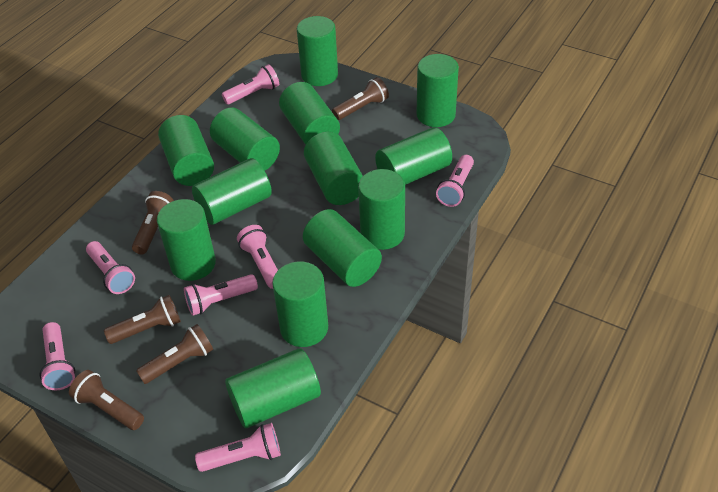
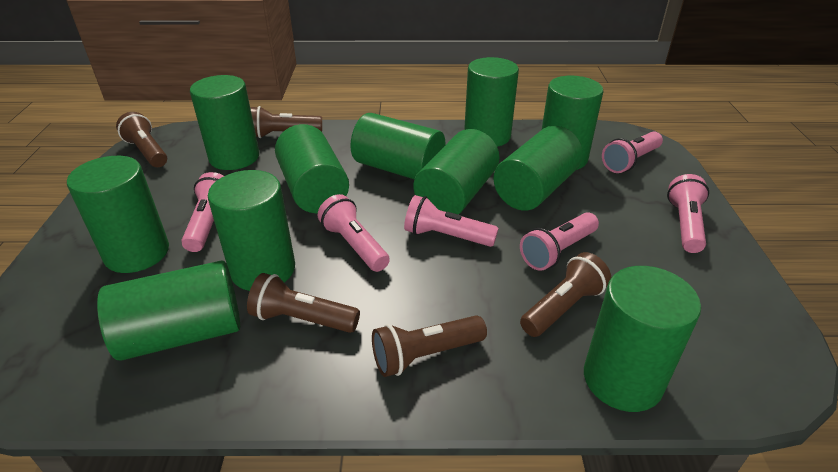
green cylinder: [157,199,216,281] [158,115,214,186] [192,158,272,225] [210,107,280,171] [225,348,321,428] [272,262,328,347] [279,82,340,145] [297,16,338,86] [303,209,382,287] [304,132,363,205] [358,169,405,250] [375,127,452,185] [416,54,459,127] = 13 -> [67,156,169,273] [97,260,240,361] [190,75,259,170] [208,170,295,291] [275,124,349,213] [350,113,446,179] [414,129,499,215] [464,57,519,147] [494,126,583,211] [542,76,603,170] [584,266,701,412] = 11
pink flashlight: [39,322,75,390] [86,241,135,294] [184,274,258,316] [195,423,281,472] [222,64,279,104] [237,225,278,289] [436,155,474,207] = 7 -> [181,172,224,252] [318,194,390,272] [404,195,499,247] [520,212,599,271] [602,131,663,173] [667,174,709,253] = 6

